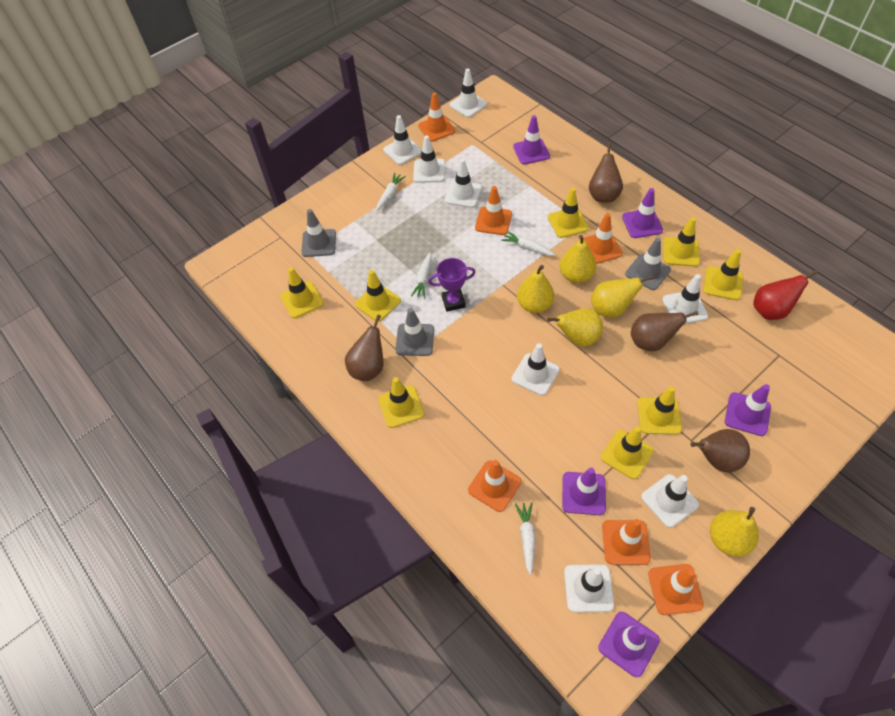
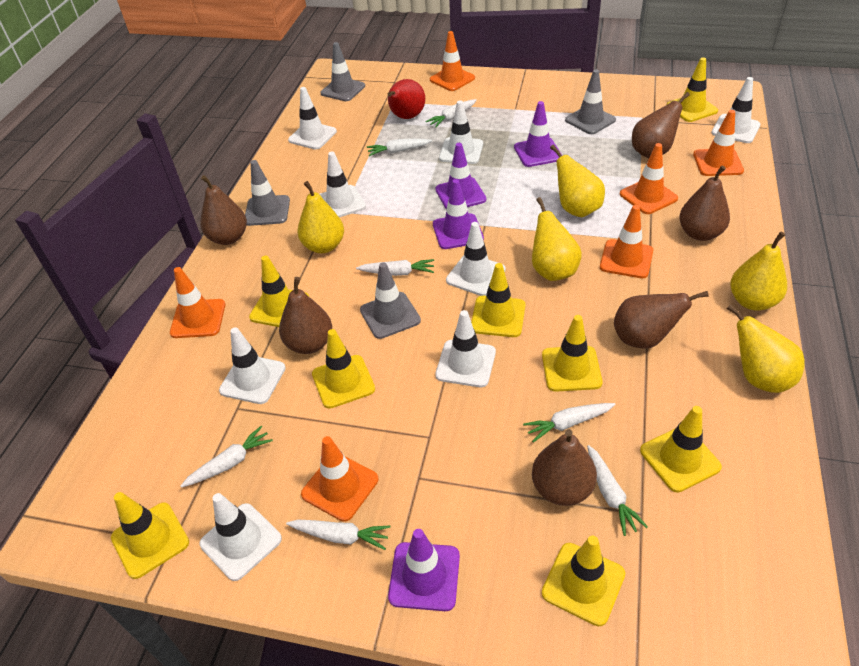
brown pear: [345,315,384,381] [589,143,623,203] [631,311,698,351] [690,429,750,473] = 4 -> [200,175,247,245] [279,277,332,354] [532,429,597,506] [614,291,709,349] [632,92,690,158] [679,166,730,241] = 6
grey traffic cone: [301,209,336,257] [395,308,434,356] [625,238,671,290] = 3 -> [245,160,290,226] [321,42,365,101] [360,262,421,339] [565,69,616,134] = 4
purple traffic cone: [513,115,550,165] [562,468,606,515] [598,612,660,677] [622,188,663,238] [725,384,771,436] = 5 -> [388,529,460,611] [433,179,484,249] [435,143,486,209] [514,101,562,167] = 4
purple trophy: [428,258,476,312] = 1 -> none = 0
white carrot: [376,173,406,211] [411,252,432,298] [501,231,555,256] [515,502,536,575] = 4 -> [181,426,273,488] [286,520,391,550] [356,259,434,276] [367,139,432,156] [425,99,477,128] [523,403,615,443] [587,445,648,536] = 7

